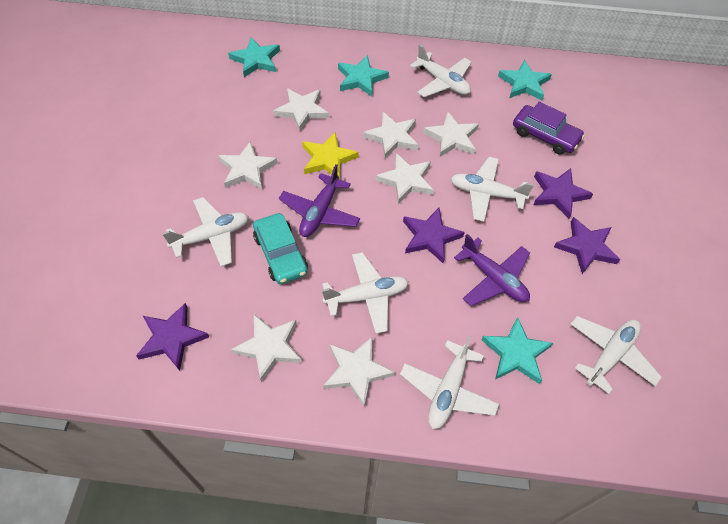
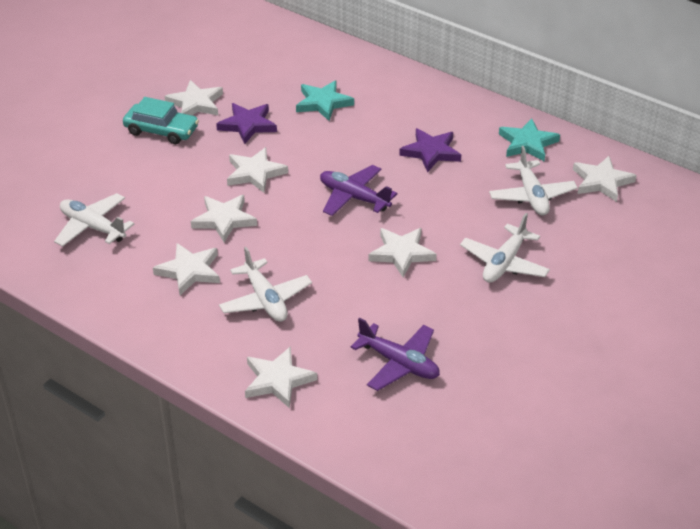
purple car: [513,102,585,154] = 1 -> none = 0
purple star: [136,303,209,371] [403,208,465,263] [533,168,593,219] [554,217,620,274] = 4 -> [216,103,277,144] [399,128,461,172] = 2
turquoise star: [228,38,280,77] [338,55,389,97] [481,317,553,384] [498,60,552,100] = 4 -> [296,80,354,121] [499,119,560,161] = 2
white plane: [162,197,249,267] [322,252,409,334] [400,335,499,429] [410,44,471,97] [451,157,534,222] [571,316,662,394] = 6 -> [54,193,134,247] [219,247,312,322] [460,213,550,283] [489,146,578,215] = 4
yellow star: [302,132,359,179] = 1 -> none = 0

